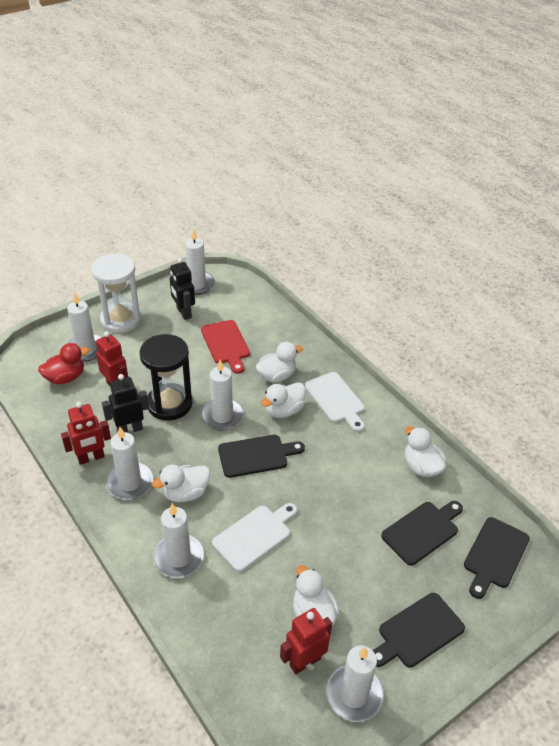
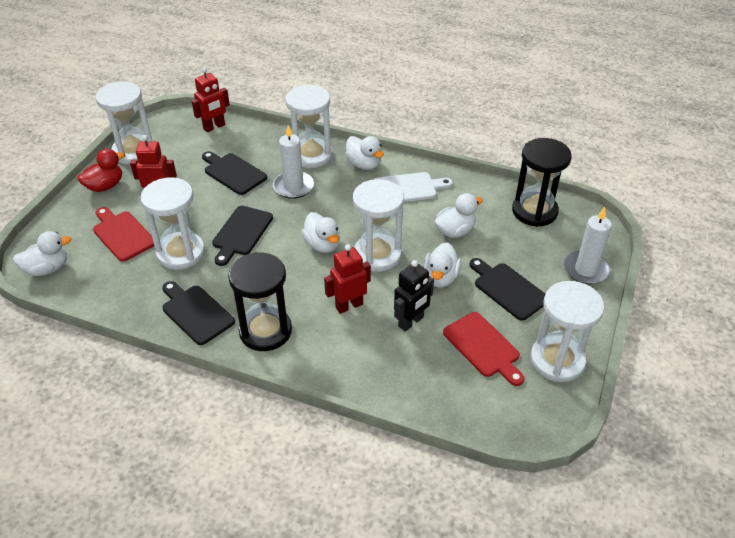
black hourglass: [139,334,193,420] = 1 -> [228,252,292,351] [512,138,572,227] = 2
black robot: [102,374,149,433] [170,258,195,320] = 2 -> [394,260,434,332] = 1
red cutting board: [201,320,250,374] = 1 -> [93,207,154,262] [443,312,524,386] = 2
white candle: [67,292,102,362] [106,427,153,500] [153,503,204,578] [185,229,215,295] [201,360,244,430] [326,645,383,722] = 6 -> [273,125,314,199] [564,207,612,285] = 2
white cutting board: [212,503,297,572] [305,372,365,432] = 2 -> [375,172,453,202] = 1
white hourglass: [91,254,142,333] = 1 -> [96,81,153,164] [140,177,205,270] [286,85,333,168] [353,179,404,272] [530,281,604,382] = 5

